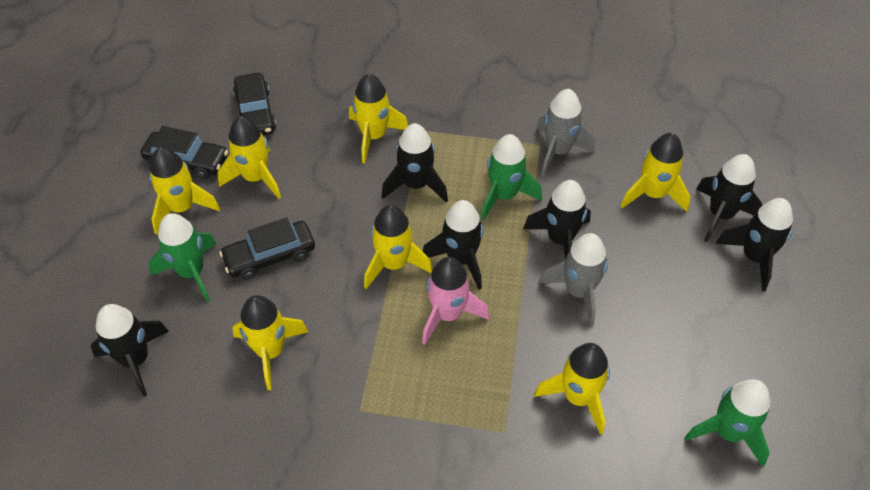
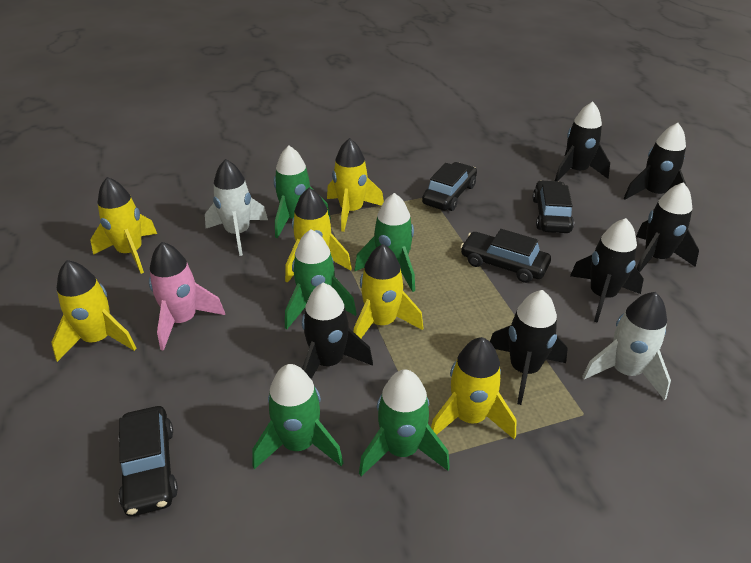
black car: [141,126,228,179] [219,217,315,280] [233,73,276,135] = 3 -> [118,406,178,516] [422,162,477,211] [460,229,551,283] [533,180,574,233] = 4
green rocket: [149,213,216,302] [481,134,542,220] [685,379,771,467] = 3 -> [252,364,343,469] [274,146,331,238] [285,229,357,329] [355,193,415,292] [359,369,450,476] = 5
grey rocket: [537,89,595,176] [539,233,608,326] = 2 -> none = 0
white rocket: none = 0 -> [205,159,268,256] [582,292,671,400] = 2
yellow rocket: [149,147,220,234] [217,116,281,199] [232,295,308,390] [349,74,408,163] [364,205,433,289] [534,343,610,435] [621,133,690,212] = 7 -> [51,260,137,362] [90,177,157,274] [285,188,352,283] [327,138,384,232] [354,244,423,338] [431,337,517,440] = 6

